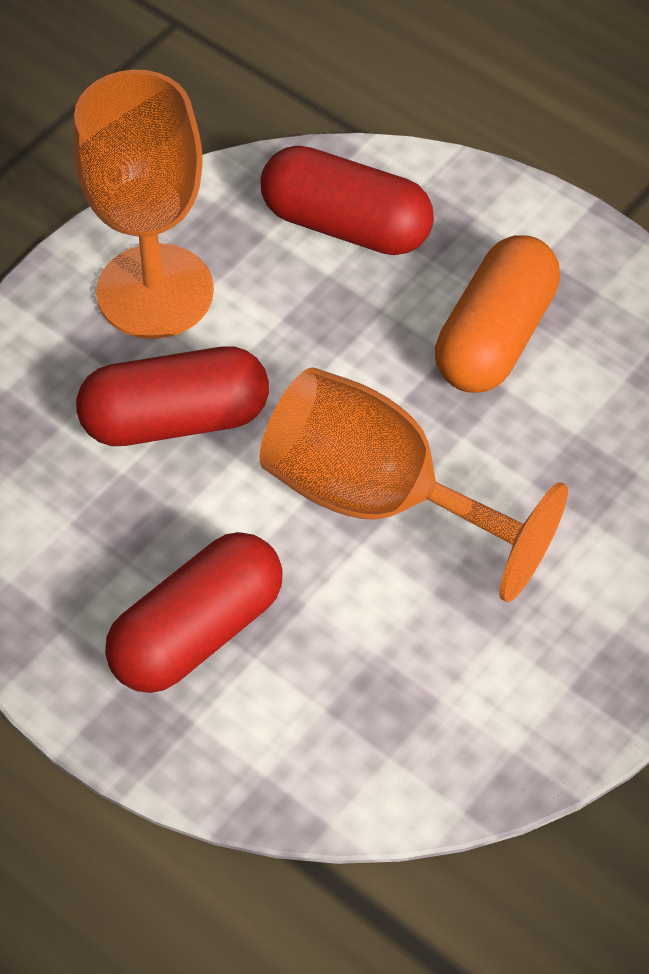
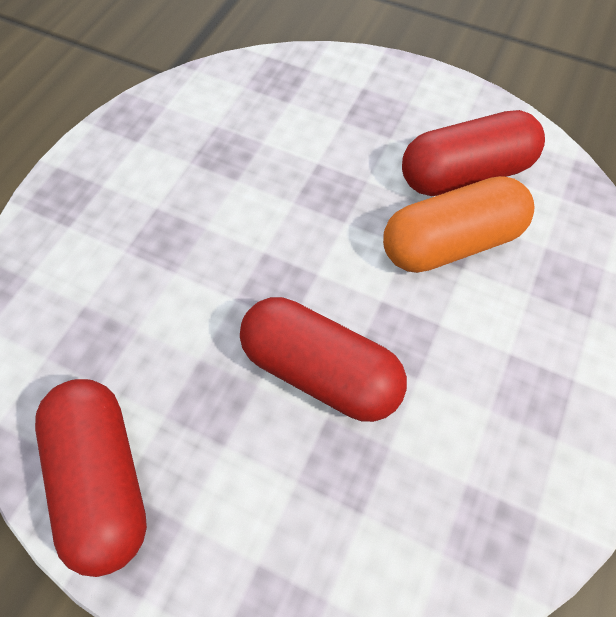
orange goblet: [73,70,214,339] [259,367,568,602] = 2 -> none = 0

